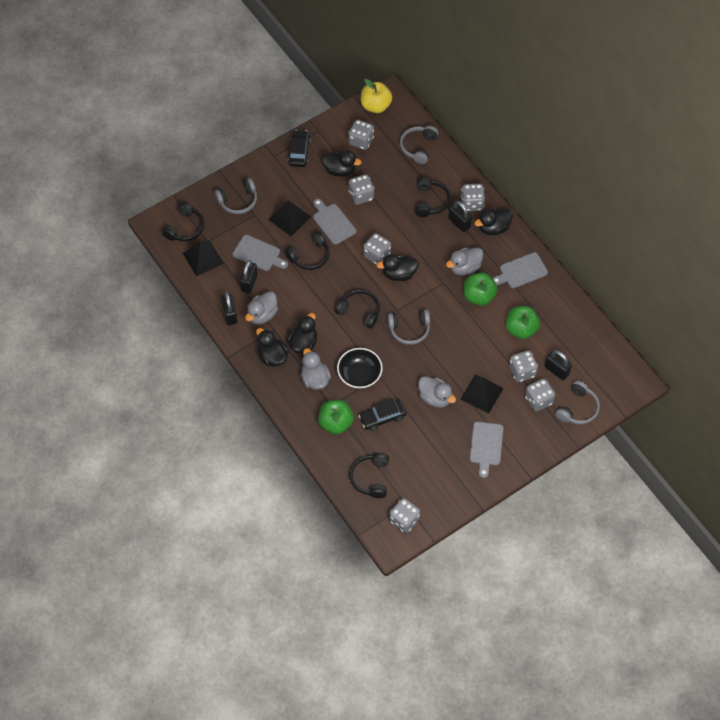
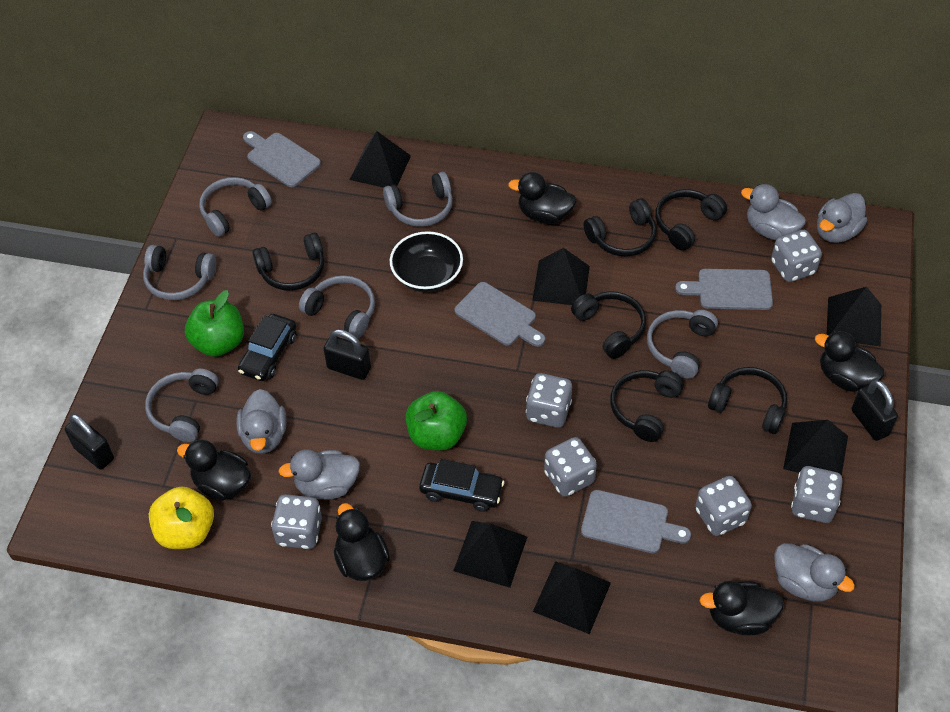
black headphones: [162,202,205,241] [285,231,330,270] [335,289,380,329] [350,453,389,498] [415,177,451,217] = 5 -> [253,233,324,291] [571,291,646,359] [584,198,657,257] [610,370,684,442] [655,189,727,251] [708,367,787,434] = 6
black padlock: [221,292,237,325] [240,260,258,293] [448,201,472,232] [545,350,572,380] = 4 -> [65,414,114,470] [324,329,371,380] [852,380,898,441] = 3
black pyramid: [183,241,224,276] [269,200,311,236] [460,375,504,414] = 3 -> [350,131,411,188] [453,521,527,588] [532,248,590,305] [533,561,611,634] [783,420,848,476] [827,287,881,347] = 6
green apple: [318,400,354,434] [464,272,498,306] [506,306,540,339] = 3 -> [185,290,244,357] [406,391,467,451] = 2
grey dice: [348,120,374,150] [349,174,374,205] [363,233,391,265] [389,498,420,533] [461,184,485,211] [509,350,538,382] [525,379,555,412] = 7 -> [271,494,322,549] [526,373,572,428] [544,437,597,497] [695,476,752,536] [771,230,822,282] [791,466,843,523] = 6
grey duck: [245,291,278,325] [301,348,331,390] [418,376,456,408] [446,247,483,275] = 4 -> [236,389,287,454] [278,449,360,500] [741,184,806,240] [774,543,855,602] [817,193,867,243] = 5
grey headphones: [214,178,257,214] [387,309,430,345] [400,126,438,164] [555,381,600,424] = 4 -> [143,245,216,300] [145,369,219,442] [199,177,272,237] [299,275,375,339] [383,172,453,227] [647,310,718,378] = 6

